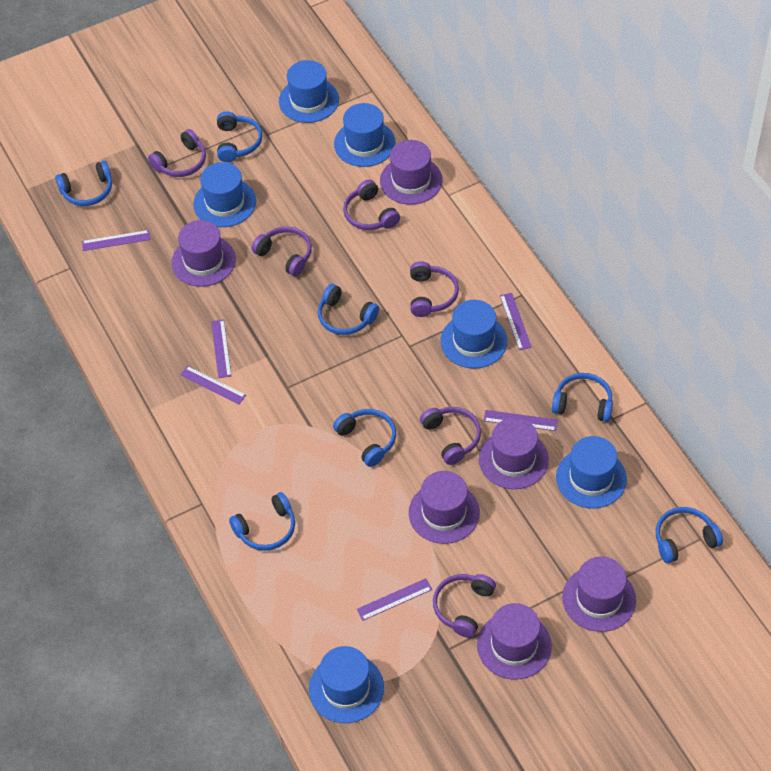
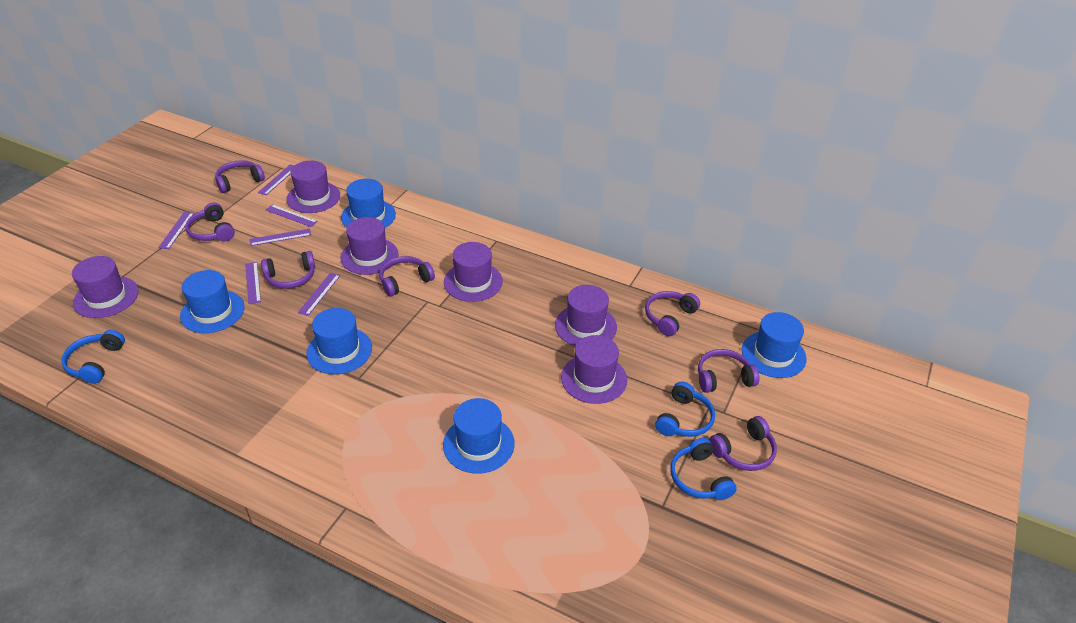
blue hat: [193,162,256,227] [279,60,339,123] [309,646,384,723] [334,103,396,167] [440,300,507,368] [556,436,627,508] = 6 -> [180,270,245,333] [306,308,372,374] [341,179,396,228] [443,398,515,474] [742,312,807,378] = 5
blue headphones: [55,161,112,206] [217,111,263,162] [229,492,295,551] [318,284,379,335] [333,409,396,467] [552,373,613,422] [656,507,723,564] = 7 -> [61,330,125,384] [655,381,715,437] [670,438,737,500] = 3
purple headphones: [148,129,206,177] [252,226,312,277] [343,180,400,230] [410,261,459,317] [420,407,481,465] [433,574,496,638] = 6 -> [185,203,235,241] [215,160,265,193] [261,251,315,289] [379,256,435,297] [645,291,700,336] [698,349,760,393] [709,416,777,471] = 7

